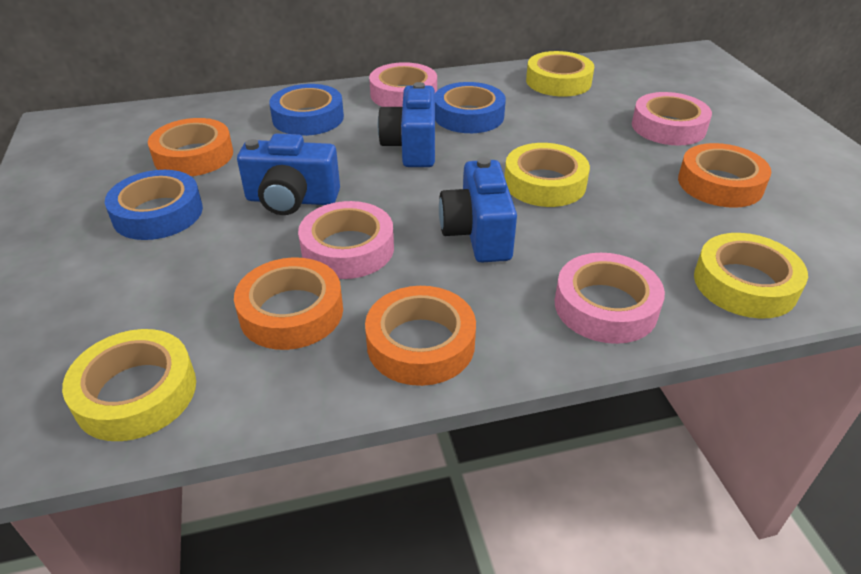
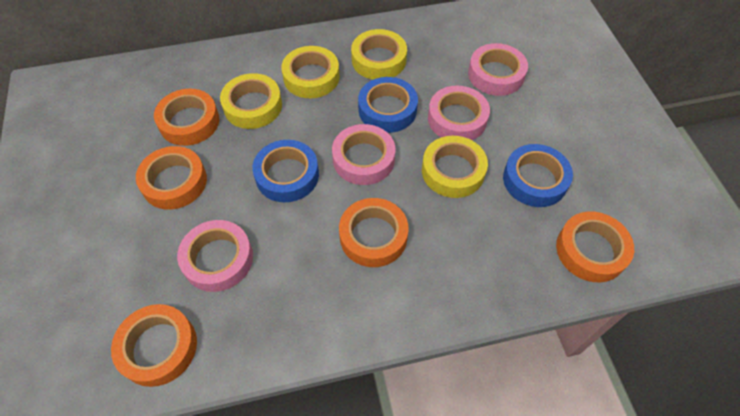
blue camera: [237,134,340,215] [378,82,435,167] [439,157,517,263] = 3 -> none = 0
orange tape: [148,118,233,176] [234,257,343,350] [365,286,476,386] [678,143,772,208] = 4 -> [111,304,197,387] [136,146,207,210] [154,89,219,146] [339,198,408,267] [556,211,634,282] = 5

